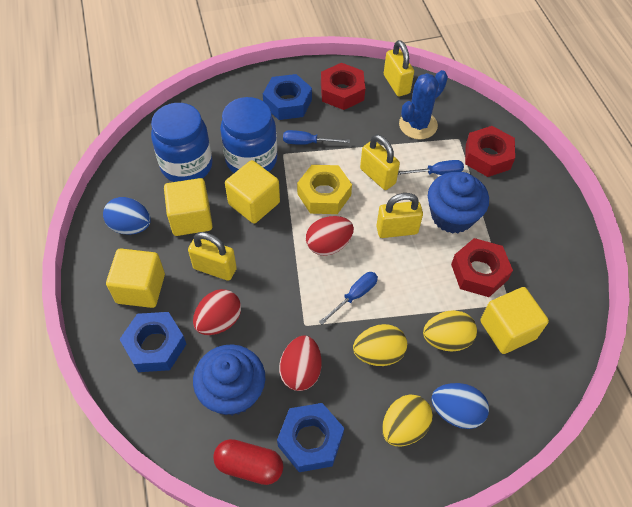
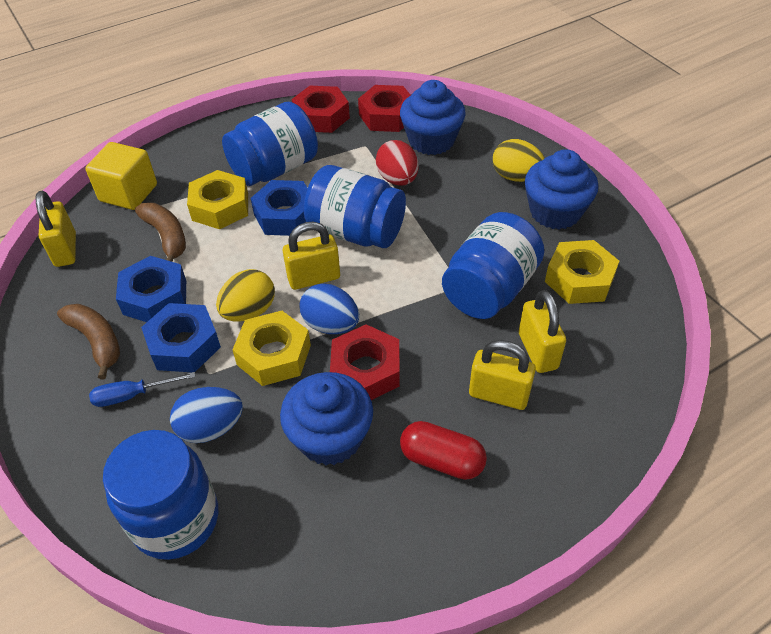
blue cactus: [399,70,448,139] = 1 -> none = 0
blue cupcake: [193,344,265,416] [428,172,489,234] = 2 -> [280,372,373,465] [400,80,466,155] [525,149,598,230] = 3
blue jar: [151,103,213,182] [220,97,277,173] = 2 -> [103,430,218,560] [222,102,318,186] [304,165,406,248] [442,212,544,319] = 4
blue screwdriver: [283,130,350,145] [319,272,378,325] [398,160,464,175] = 3 -> [89,372,195,407] = 1
brown banana: none = 0 -> [57,304,120,380] [135,203,186,262] = 2
red egg: [193,289,241,335] [279,335,321,391] [306,216,354,256] = 3 -> [376,140,419,186] = 1
yellow cube: [106,248,165,308] [164,178,213,236] [225,160,280,224] [480,287,549,354] = 4 -> [85,142,157,210] = 1
yellow egg: [353,324,407,366] [382,395,433,446] [423,310,477,352] = 3 -> [216,269,275,322] [493,139,545,182] = 2
yellow nut: [297,165,352,214] = 1 -> [187,170,248,229] [232,311,311,386] [545,240,619,304] = 3

